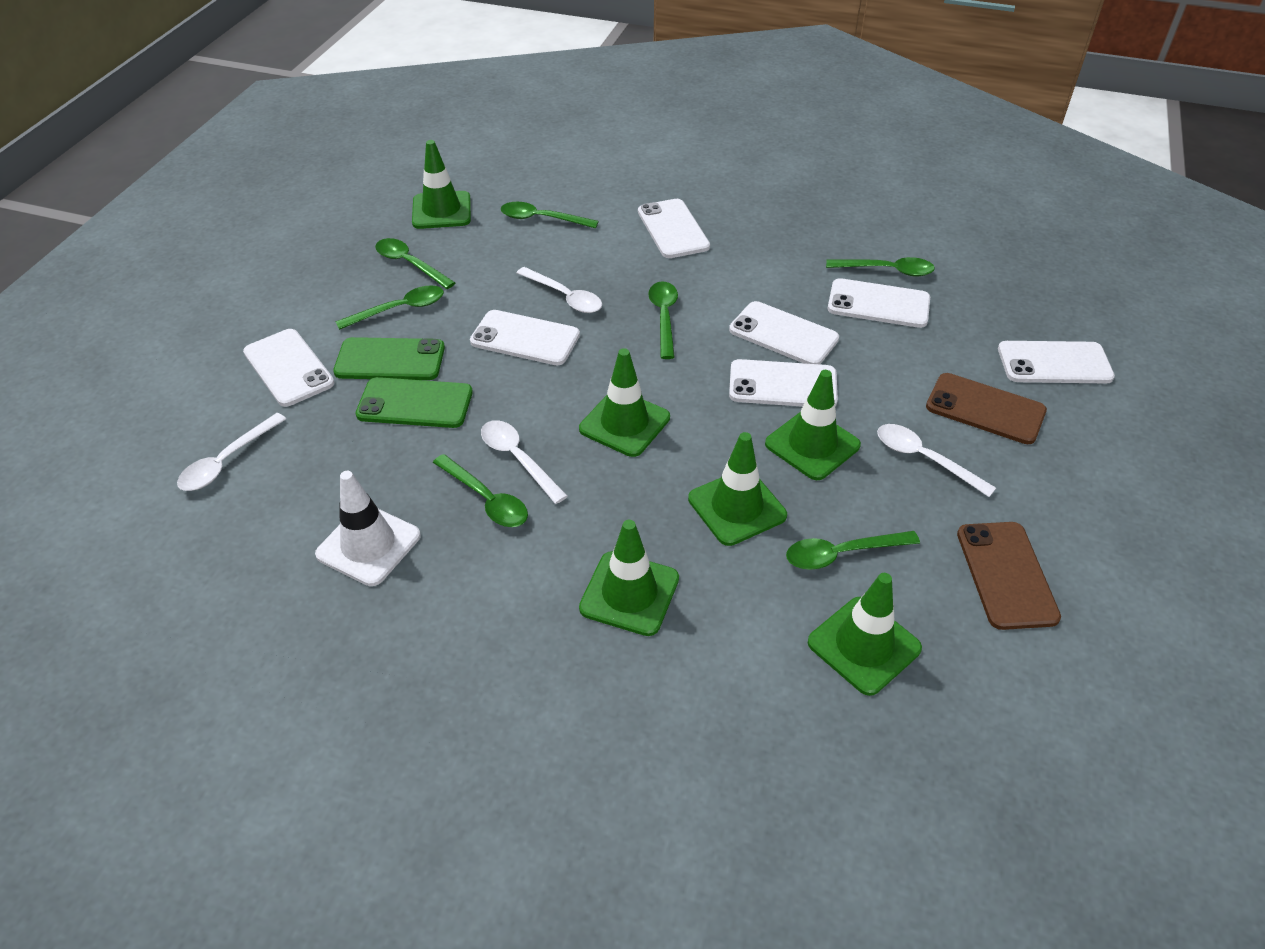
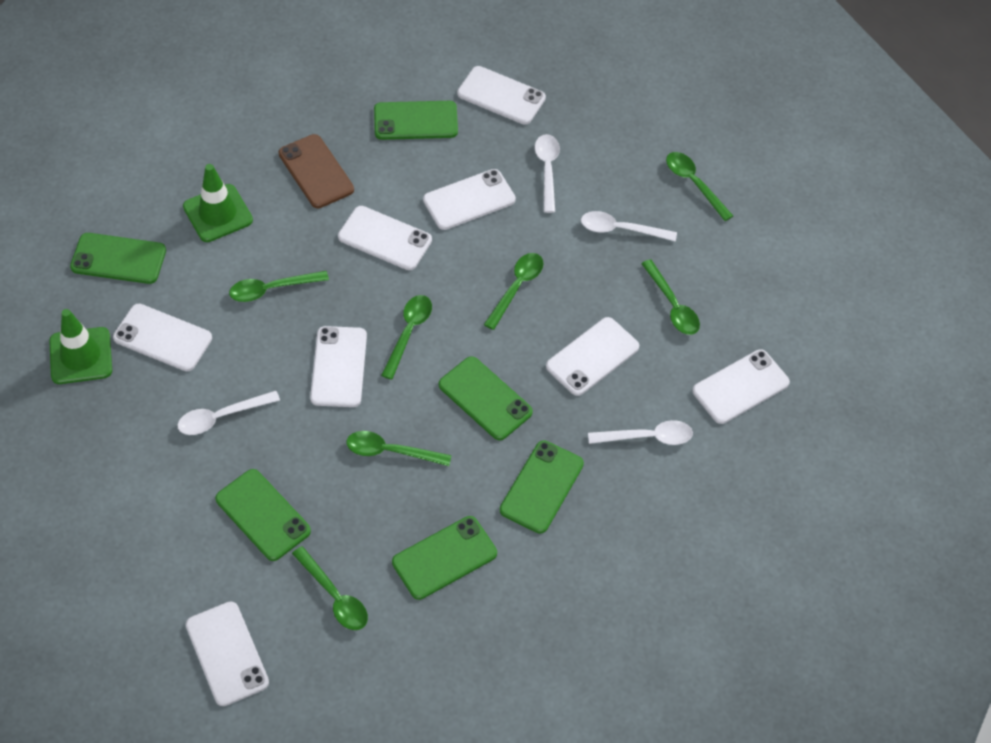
brown phone: [926,373,1047,444] [957,522,1061,630] = 2 -> [278,134,354,208] = 1
green phone: [333,337,445,380] [356,377,473,428] = 2 -> [70,233,166,284] [215,469,311,561] [374,101,458,140] [392,516,497,600] [439,356,533,440] [500,440,584,534] = 6
green traffic cone: [412,140,471,229] [579,348,670,457] [579,520,679,636] [688,432,787,546] [765,370,861,480] [808,573,922,696] = 6 -> [49,309,112,384] [183,164,253,242] = 2
white phone: [243,329,335,407] [470,310,580,365] [638,199,710,258] [729,301,839,364] [729,359,838,407] [828,278,930,328] [998,341,1115,383] = 7 -> [113,304,212,371] [186,601,269,706] [310,326,367,407] [338,206,432,270] [423,169,516,230] [457,66,546,125] [546,317,639,396] [692,349,790,424] = 8
white traffic cone: [315,471,421,586] = 1 -> none = 0

